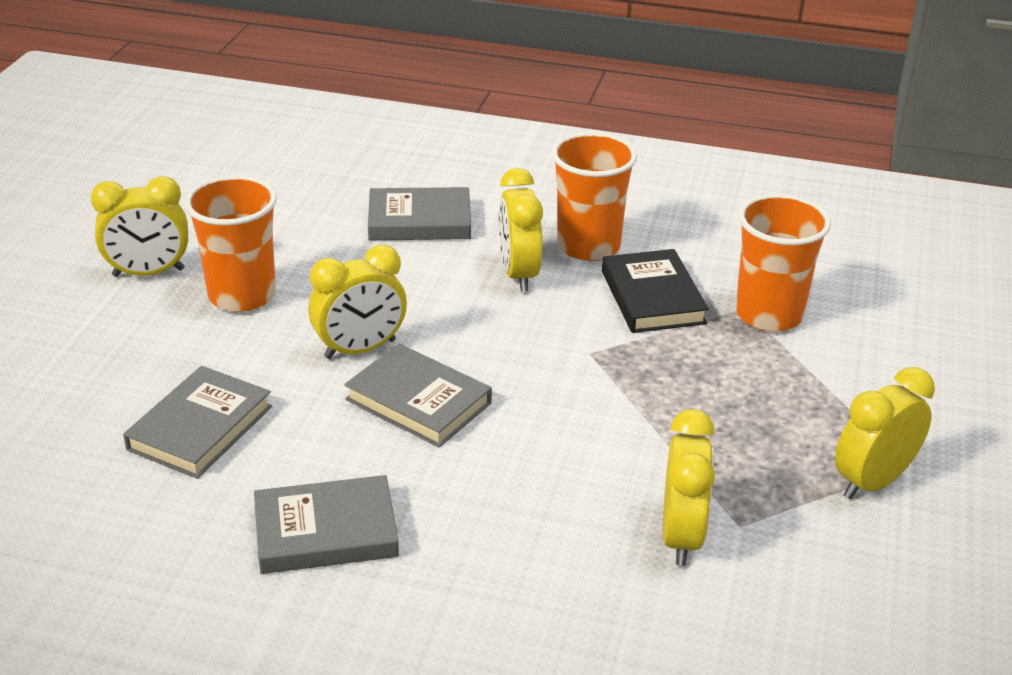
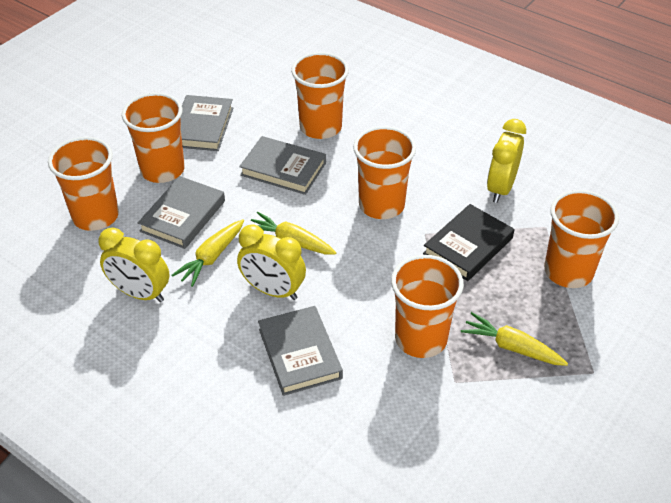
orange cup: [185,175,277,312] [552,132,637,261] [736,194,831,331] = 3 -> [48,137,119,231] [122,93,185,183] [291,52,349,139] [353,126,416,219] [391,255,464,358] [544,190,619,288] = 6
yellow carrot: none = 0 -> [171,219,244,287] [251,212,336,254] [461,312,568,366] = 3
yellow clock: [91,176,188,277] [308,245,407,359] [499,168,543,292] [663,409,715,566] [835,367,935,499] = 5 -> [98,228,169,302] [237,225,306,300] [487,119,526,203] = 3

